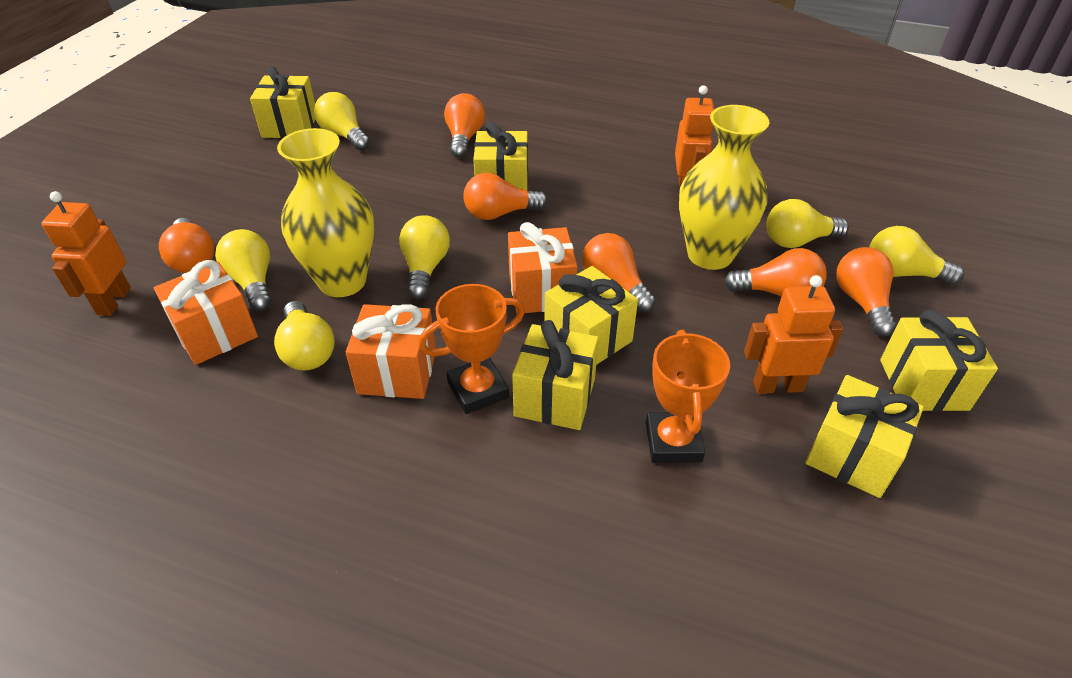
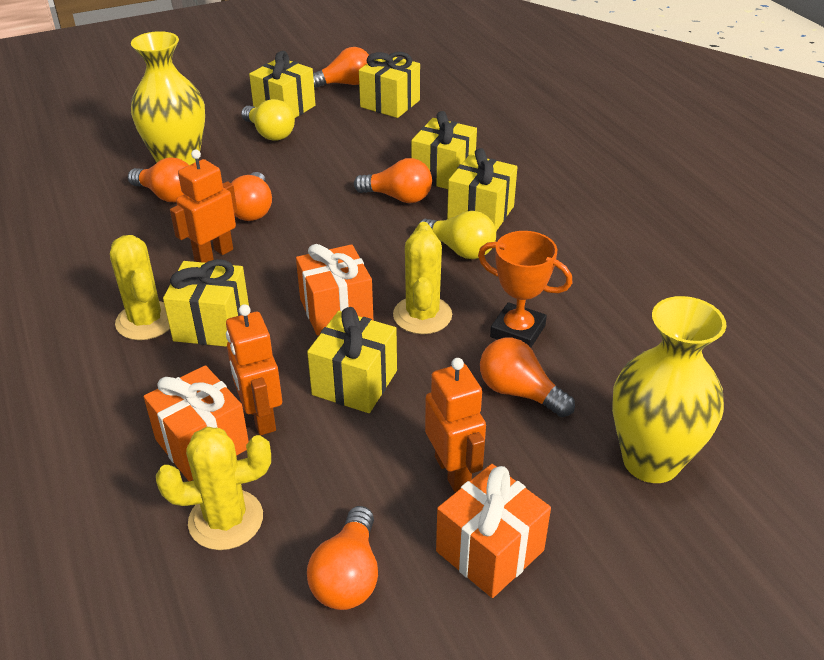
orange trophy: [418,284,525,414] [646,330,730,463] = 2 -> [478,231,573,348] = 1
yellow cactus: none = 0 -> [110,235,170,340] [156,427,271,550] [393,222,452,334] = 3
yellow light bulb: [215,229,272,311] [274,301,335,370] [314,92,370,151] [399,215,450,299] [766,199,849,248] [870,226,964,285] = 6 -> [241,99,295,141] [418,211,496,259] = 2

